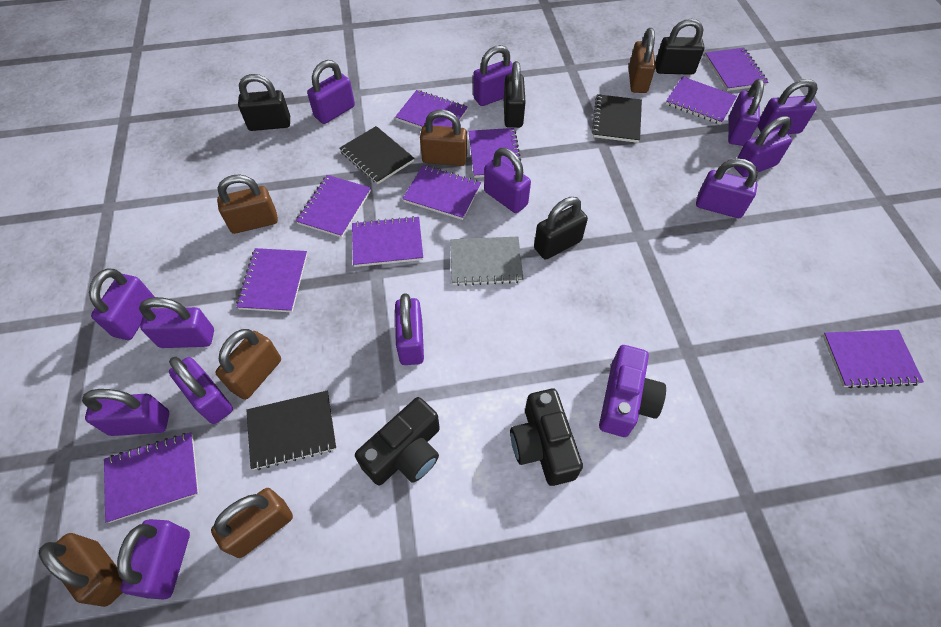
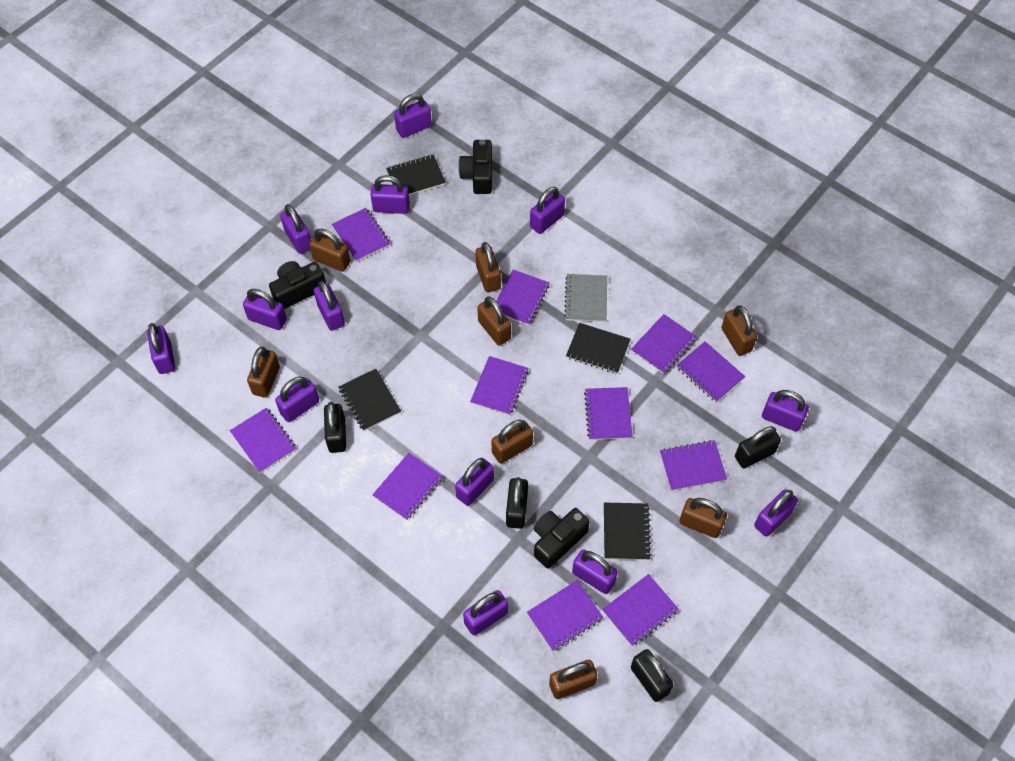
black camera: [355,397,440,486] [510,389,583,486] = 2 -> [269,261,326,309] [458,140,492,194] [534,508,590,568] = 3
black notebook: [246,390,337,470] [339,126,414,184] [592,94,642,143] = 3 -> [339,369,401,431] [386,154,446,195] [566,323,631,374] [604,502,652,560] = 4
brown padlock: [39,533,123,607] [211,488,293,558] [215,329,281,400] [217,174,278,234] [420,109,467,166] [629,28,656,93] = 6 -> [247,347,280,398] [309,229,350,272] [475,242,501,292] [477,297,511,346] [492,420,533,464] [549,660,597,699] [679,498,727,538] [722,305,757,356] = 8
purple camera: [599,345,666,437] = 1 -> none = 0
purple notebook: [104,432,199,523] [236,248,307,312] [296,175,371,238] [352,216,423,267] [395,90,468,129] [402,165,481,220] [468,128,521,178] [666,76,737,125] [705,48,768,91] [823,330,924,388] = 10 -> [230,408,297,473] [332,208,391,262] [372,453,443,520] [470,356,528,415] [496,269,549,325] [527,580,604,651] [584,387,633,440] [602,574,679,646] [631,314,697,374] [660,440,727,491] [676,341,745,402] = 11

